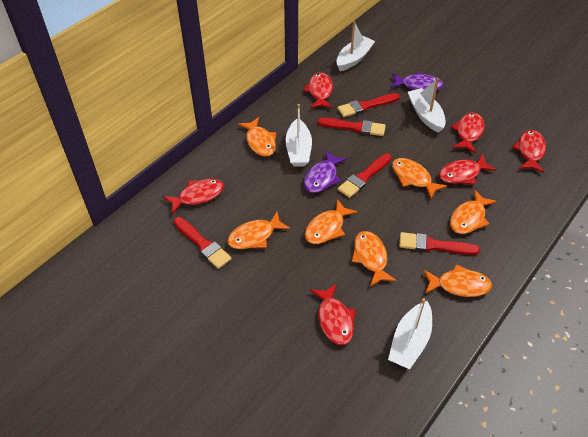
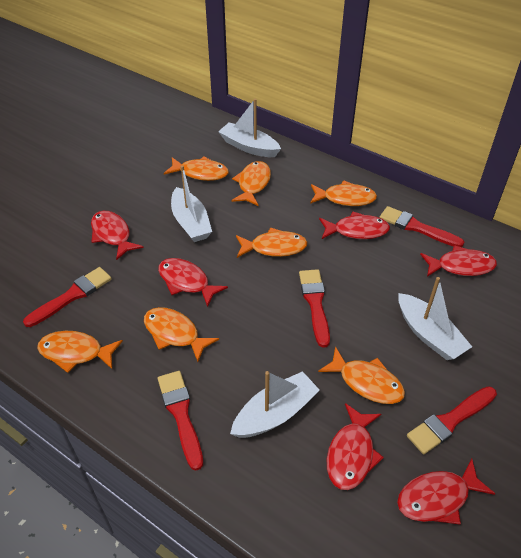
purple fish: [304,150,347,193] [391,72,443,91] = 2 -> none = 0

